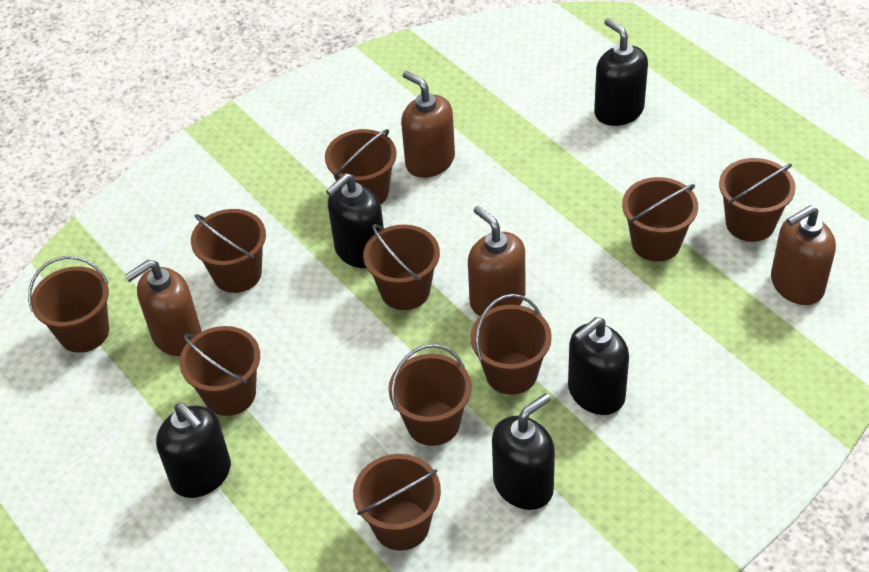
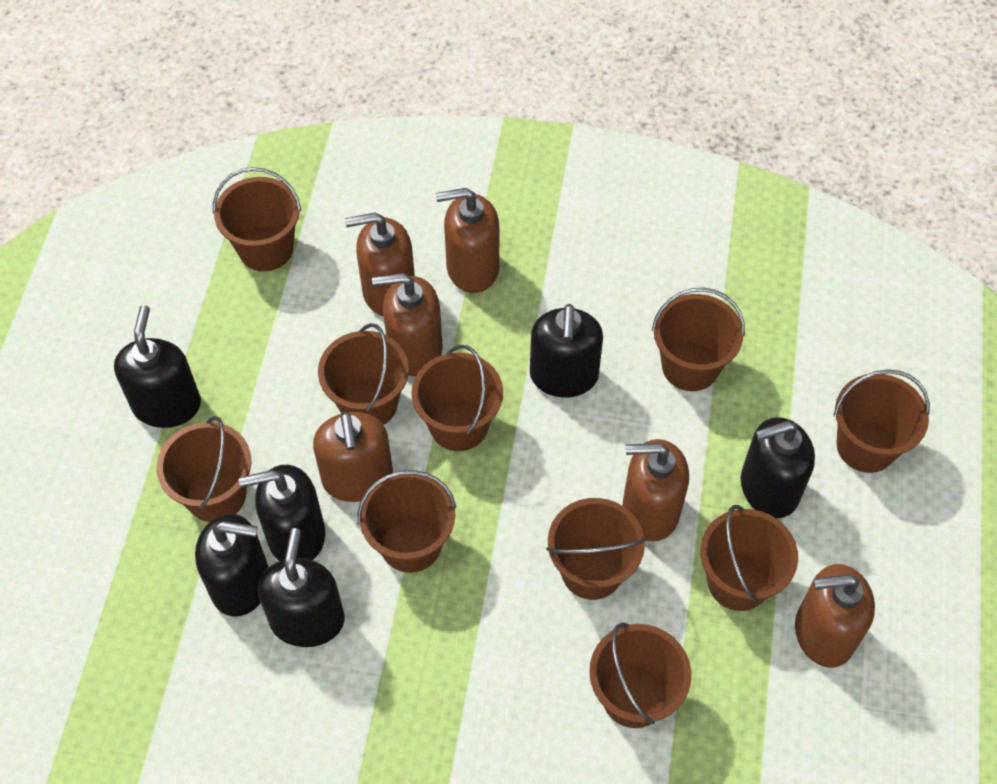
black soap dispenser: [156,403,231,498] [326,173,384,268] [492,393,555,510] [568,317,629,415] [594,18,648,126] = 5 -> [114,305,201,428] [195,514,269,617] [239,465,325,561] [258,528,344,647] [530,304,603,398] [741,417,815,518] = 6
brown soap dispenser: [124,260,201,356] [401,71,455,178] [468,206,525,316] [771,205,836,305] = 4 -> [313,412,393,502] [345,213,415,316] [372,273,442,376] [436,188,499,293] [623,439,689,541] [795,564,875,668] = 6

